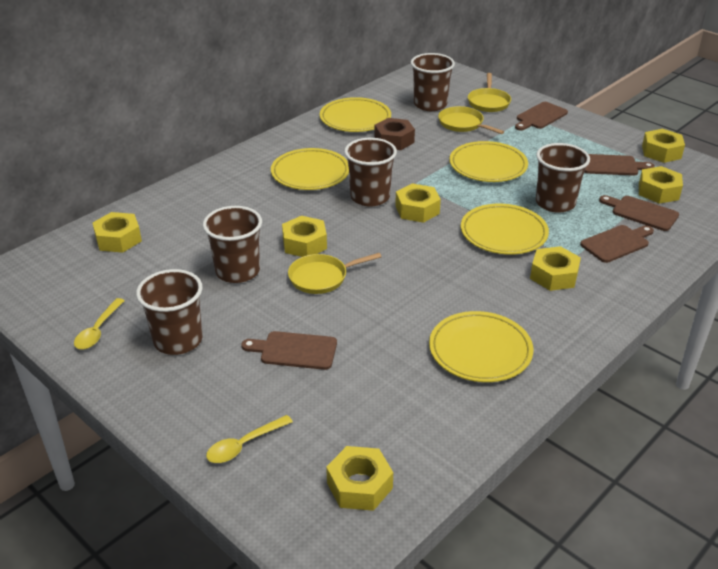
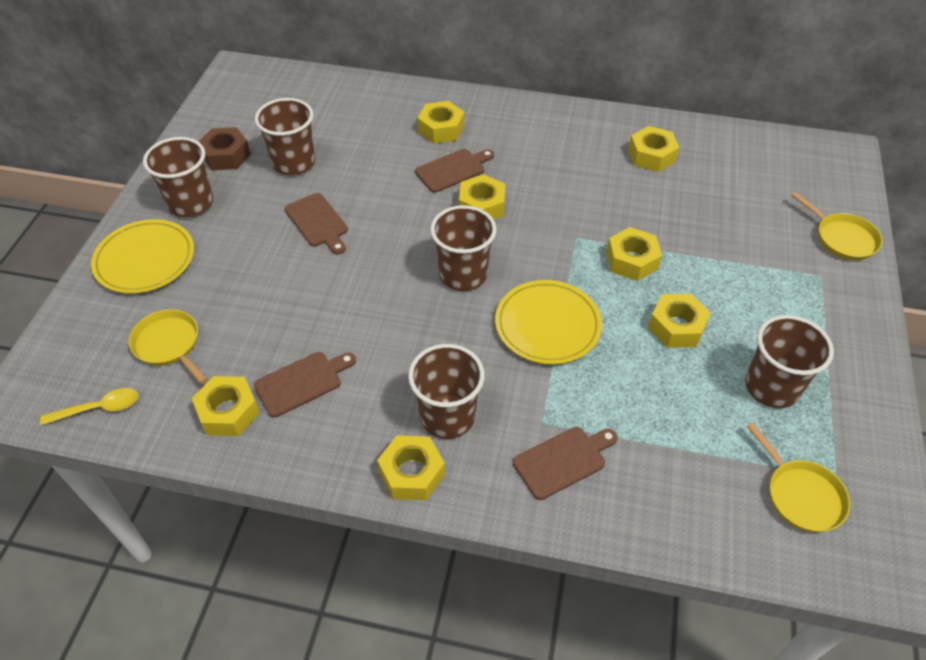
brown cutting board: [241,331,337,370] [515,102,568,131] [580,225,654,263] [584,154,655,176] [599,195,679,231] = 5 -> [254,352,356,418] [285,193,348,254] [415,149,494,193] [513,427,618,500] = 4
yellow plate: [271,148,349,190] [320,97,391,132] [429,311,533,382] [449,141,528,182] [461,204,549,255] = 5 -> [91,219,194,294] [495,280,602,364] = 2
yellow spoon: [74,298,125,349] [206,415,293,463] = 2 -> [40,388,139,425] = 1

